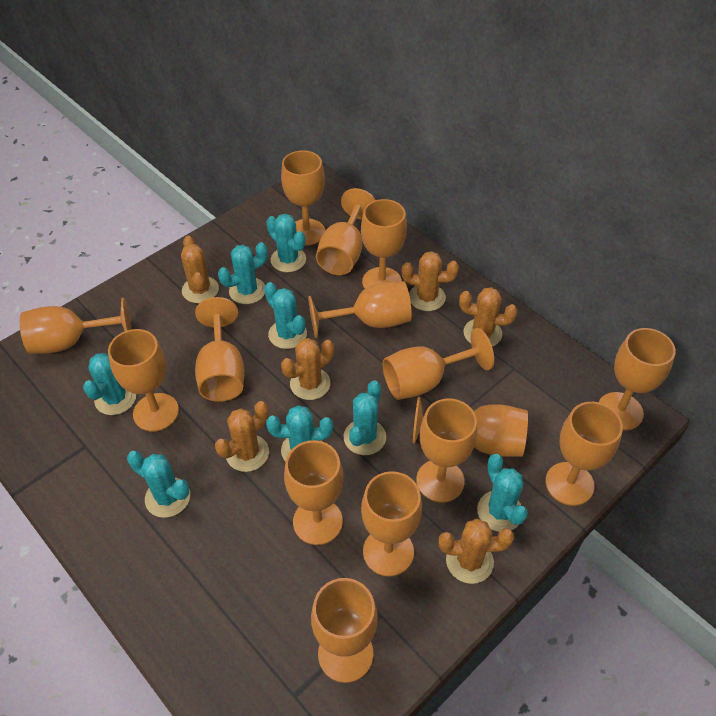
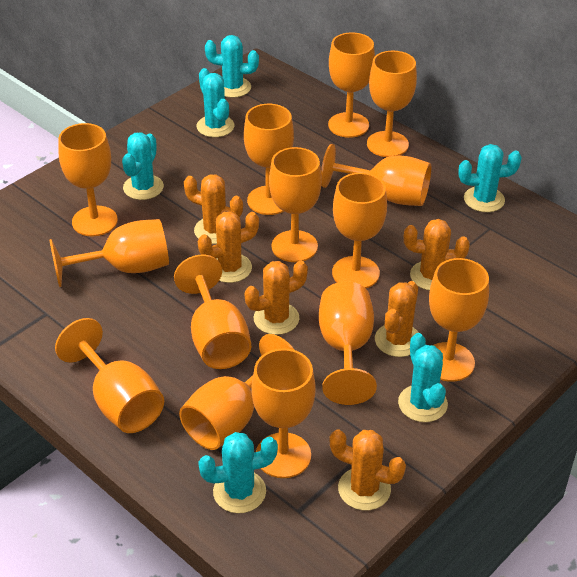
orange goblet: [20,298,132,354] [108,329,179,432] [195,297,245,402] [281,150,325,246] [284,440,344,545] [308,281,412,338] [311,578,378,683] [316,188,375,275] [361,199,407,289] [361,471,422,576] [383,328,494,400] [413,397,528,457] [416,398,477,503] [545,402,623,506] [599,328,676,430] = 15 -> [49,219,169,287] [55,318,164,433] [58,123,118,236] [174,255,251,369] [179,334,294,450] [244,104,294,215] [251,348,316,478] [269,147,322,262] [319,281,377,405] [321,144,431,206] [328,32,375,138] [332,173,387,288] [367,51,417,157] [429,258,489,382] = 14
turquoise cactus: [83,353,136,415] [127,451,190,518] [218,242,268,304] [264,282,307,349] [266,214,306,272] [266,405,333,462] [344,380,386,455] [477,454,528,532] = 8 -> [122,132,164,200] [197,68,234,137] [198,432,278,513] [205,35,259,98] [398,333,448,422] [458,144,522,212] = 6

